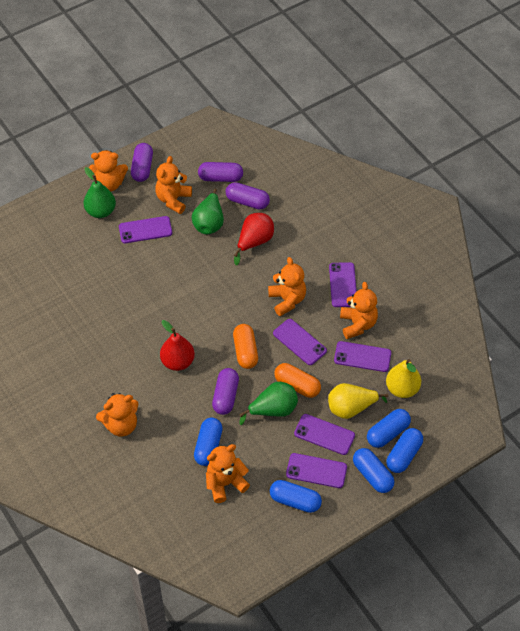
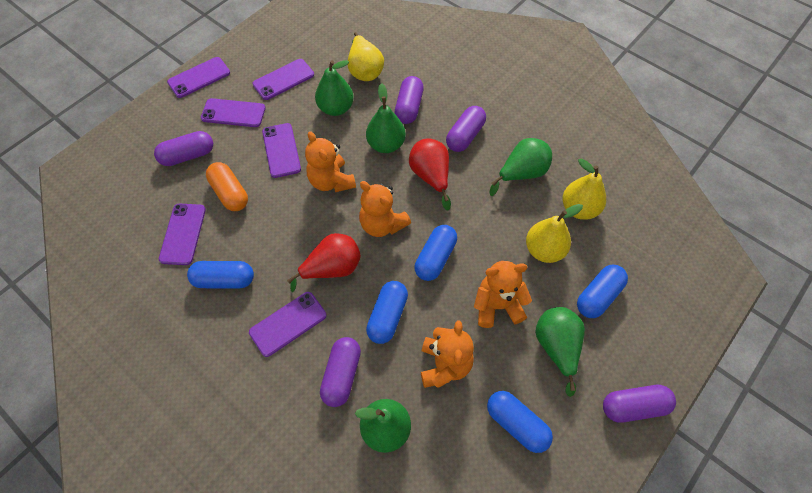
green pear: [84,167,116,218] [191,189,224,234] [239,382,298,425] = 3 -> [315,60,354,116] [355,399,411,453] [366,83,406,153] [489,138,552,196] [535,307,585,397] = 5
orange capsule: [233,324,258,369] [274,363,321,398] = 2 -> [206,162,248,211] = 1
orange teddy bear: [89,150,128,192] [96,393,139,436] [155,156,192,214] [206,444,250,503] [268,257,306,316] [340,282,378,339] = 6 -> [305,131,356,192] [359,181,411,237] [421,320,474,388] [474,261,532,328] = 4
purple capsule: [131,143,153,182] [198,162,243,182] [212,368,239,415] [226,182,270,209] = 4 -> [154,131,213,166] [320,337,361,407] [395,76,424,124] [446,106,486,152] [603,385,676,423] = 5
yellow pear: [328,383,388,419] [386,359,421,398] = 2 -> [347,32,384,81] [526,204,583,263] [563,159,606,220] = 3

